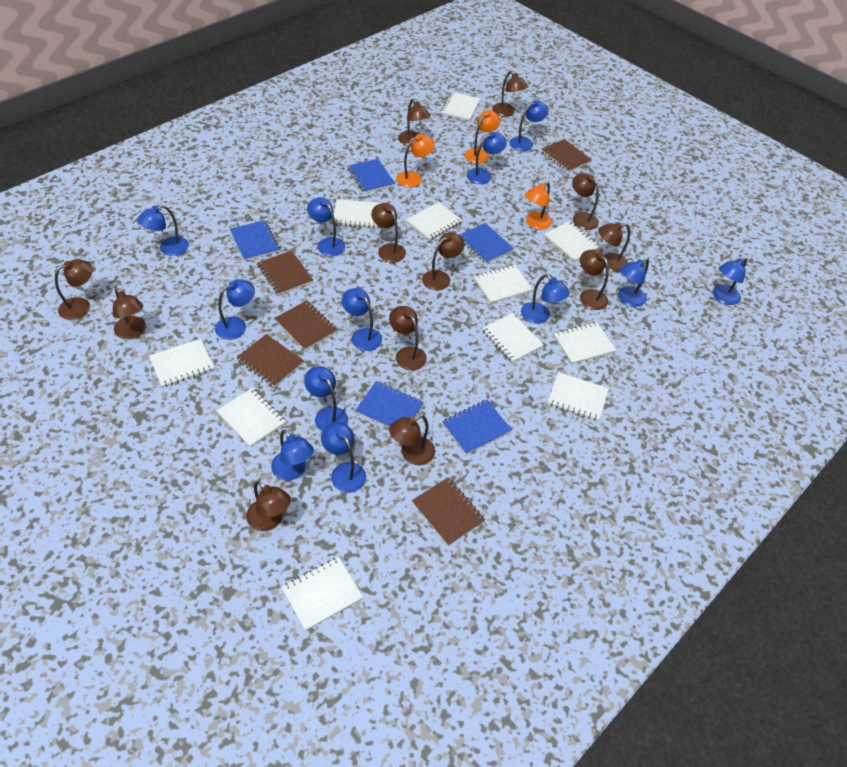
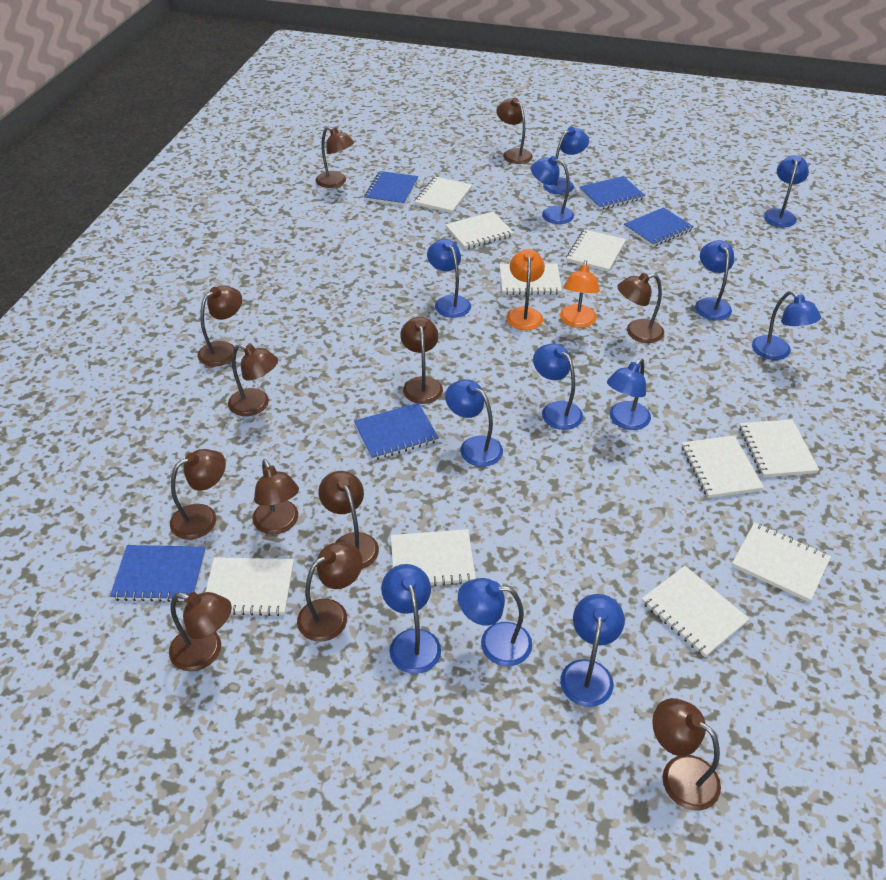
brown notebook: [236,334,304,387] [258,250,313,295] [274,300,337,350] [412,477,485,546] [542,139,592,172] = 5 -> none = 0
orange lamp: [396,134,435,187] [465,110,500,164] [525,182,552,230] = 3 -> [507,249,545,330] [560,260,600,328] = 2
white notebook: [149,339,215,388] [216,388,286,448] [282,557,363,631] [334,199,381,228] [406,202,462,241] [441,92,480,121] [474,265,533,304] [482,313,543,363] [544,221,600,262] [548,372,609,421] [554,322,616,364] = 11 -> [206,557,294,616] [391,529,476,586] [414,177,472,213] [445,212,514,249] [500,264,562,295] [566,229,626,272] [642,566,749,657] [682,435,764,498] [732,522,831,602] [739,419,819,477] = 10

